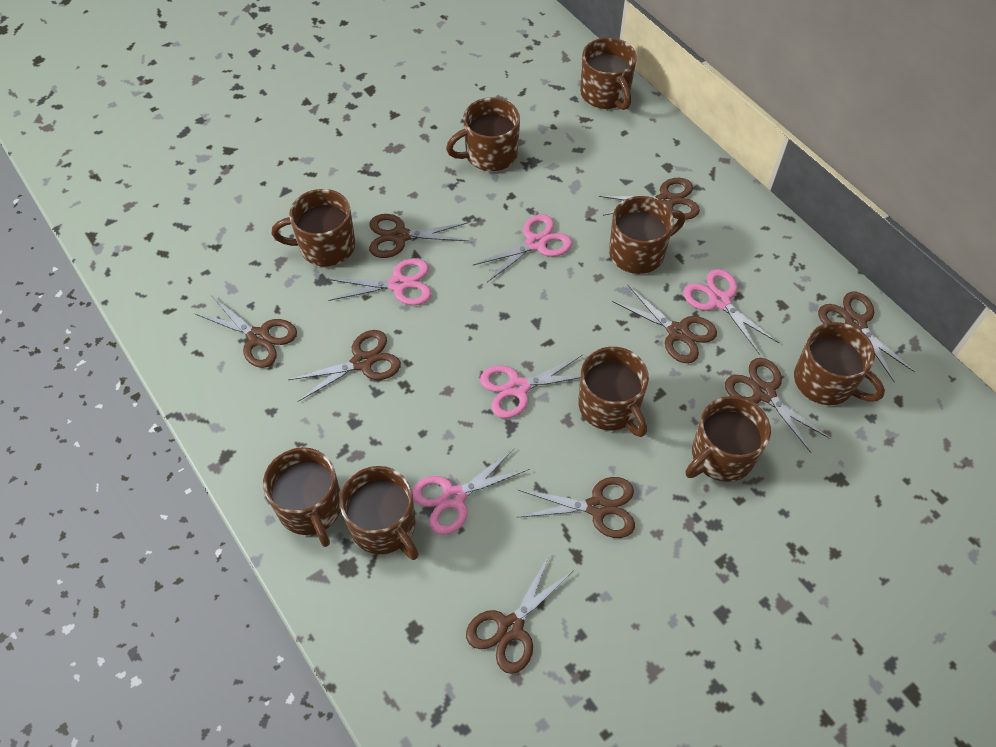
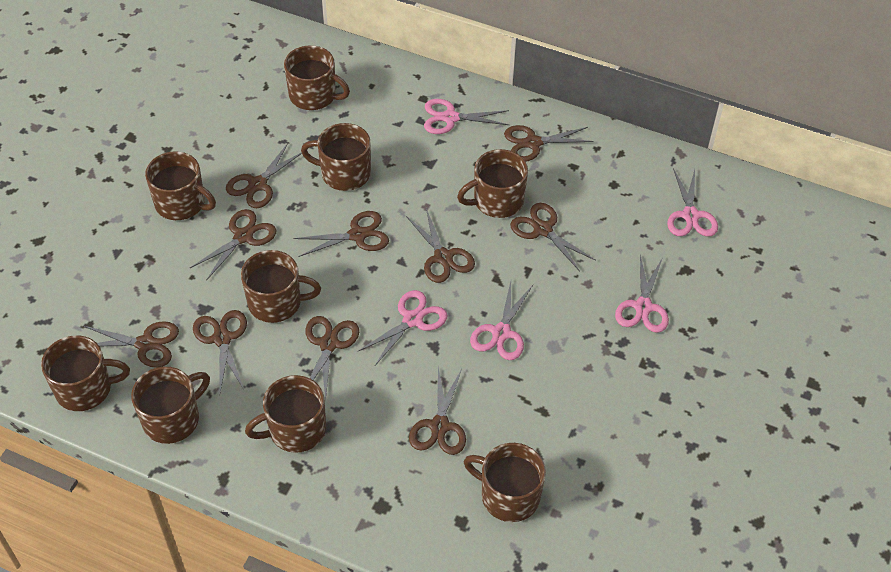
brown scissors: [194,295,297,368] [288,330,401,402] [369,214,468,258] [466,555,574,674] [518,477,635,538] [599,178,700,220] [612,285,717,363] [725,358,830,453] [818,292,915,382] = 9 -> [84,321,179,368] [190,209,277,281] [193,310,247,392] [226,143,302,208] [293,211,389,257] [305,316,359,402] [406,209,475,283] [409,367,466,455] [504,125,594,161] [510,203,596,271] = 10

